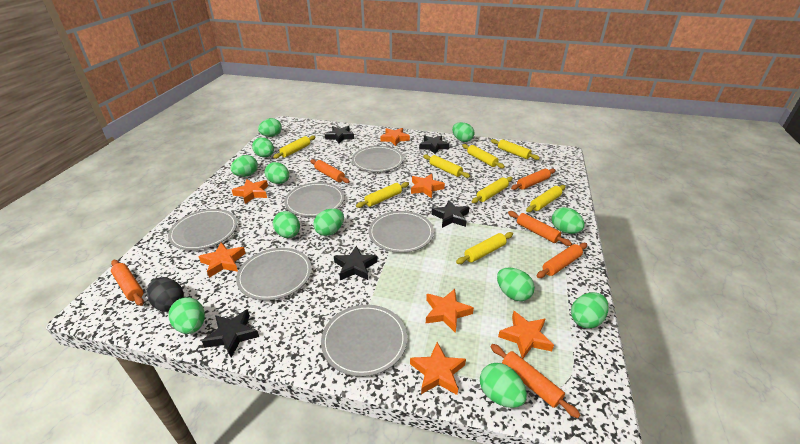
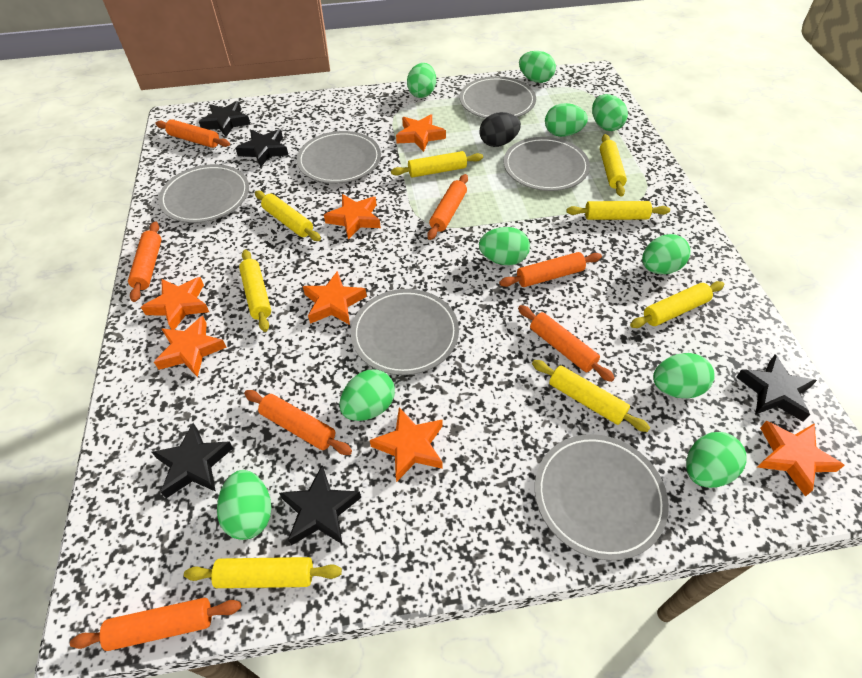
green egg: [168,297,205,334] [231,155,258,177] [252,137,274,157] [258,118,282,137] [265,162,289,184] [273,211,300,238] [313,209,344,236] [452,122,474,142] [480,363,527,408] [497,267,535,301] [552,207,585,234] [571,292,609,329] = 12 -> [217,470,271,540] [339,369,395,421] [407,63,436,98] [479,227,530,265] [519,51,556,83] [545,103,588,137] [592,94,628,131] [642,234,691,274] [653,353,715,398] [686,432,747,488] = 10
orange rolling pin: [111,260,144,306] [310,159,350,183] [490,344,580,418] [508,211,572,246] [511,169,556,190] [537,243,587,278] = 6 -> [70,598,241,651] [128,221,161,302] [156,119,230,148] [244,390,352,455] [427,174,468,240] [499,252,602,287] [518,305,615,382] = 7

